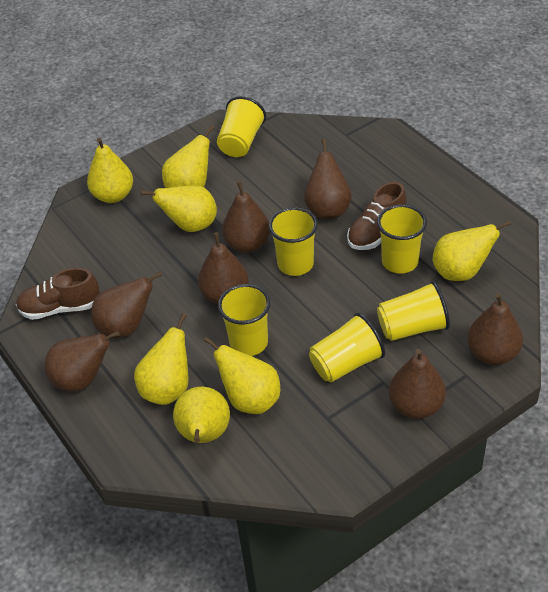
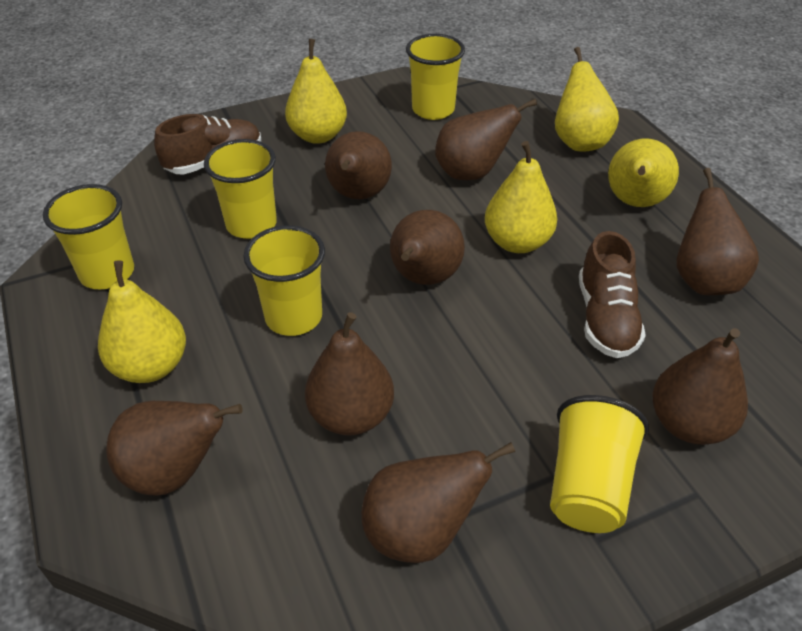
brown pear: [45,331,120,392] [91,271,162,338] [198,232,249,304] [222,181,270,253] [304,139,352,219] [389,349,446,419] [467,293,523,365] = 7 -> [106,401,243,495] [305,312,394,436] [325,131,392,199] [361,442,515,563] [390,210,465,285] [435,99,537,180] [652,328,748,445] [676,168,759,295] = 8
yellow cup: [217,96,266,157] [218,284,270,356] [269,207,318,276] [309,313,385,382] [377,204,427,274] [377,281,450,341] = 6 -> [43,184,134,289] [204,139,277,239] [243,225,325,336] [406,34,465,120] [550,395,649,533] = 5
yellow pear: [87,138,133,203] [134,313,188,405] [141,185,217,232] [162,125,215,188] [173,387,230,443] [204,337,280,414] [433,220,511,281] = 7 -> [98,260,186,383] [285,39,347,144] [485,141,557,253] [555,47,619,152] [608,139,679,207] = 5

